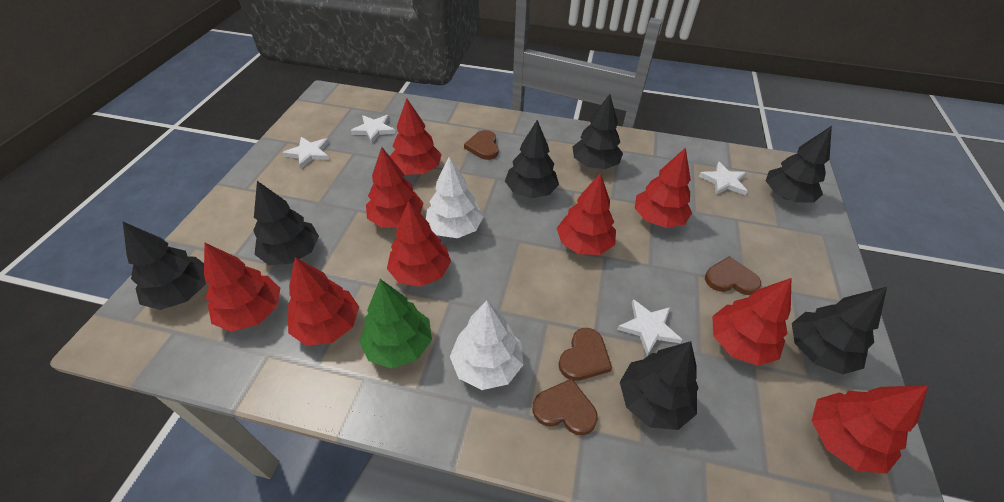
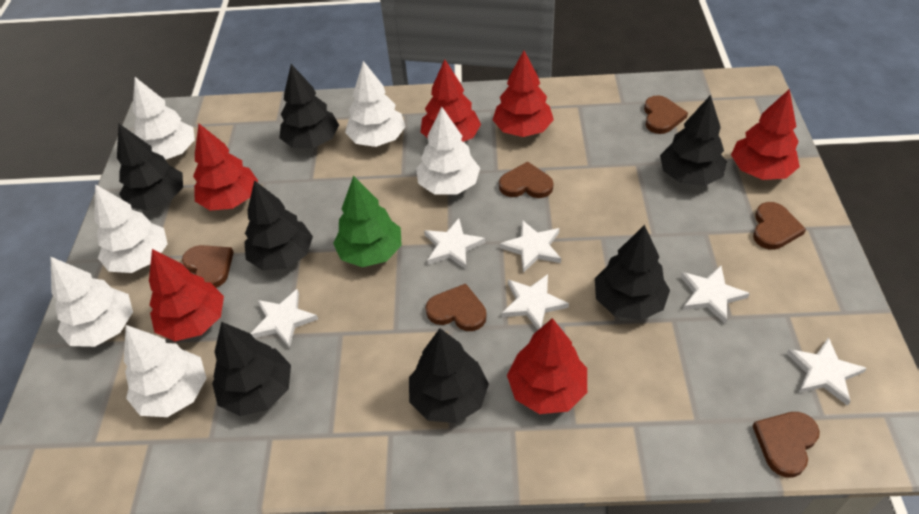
brown heart: [464,130,499,160] [533,379,598,435] [559,328,612,381] [705,256,761,295] = 4 -> [182,245,234,288] [426,283,487,331] [499,161,554,198] [644,95,688,134] [753,202,806,250] [753,412,820,477] = 6
red tree: [204,243,280,332] [287,257,359,346] [366,147,424,228] [387,201,451,287] [390,98,442,175] [557,173,616,255] [635,147,692,228] [712,278,791,366] [812,386,928,474] = 9 -> [149,249,224,341] [193,124,258,211] [421,59,481,142] [493,51,554,137] [507,318,587,414] [731,89,800,180] = 6
white star: [283,137,329,169] [351,115,396,143] [617,299,682,356] [699,162,747,195] = 4 -> [251,289,318,348] [424,218,485,269] [500,220,561,273] [502,274,569,330] [681,266,750,324] [787,337,867,406] = 6
white tree: [426,156,483,238] [450,301,523,390] = 2 -> [50,256,133,347] [94,184,168,273] [124,325,206,417] [132,77,195,160] [345,61,406,147] [416,107,480,194] = 6

